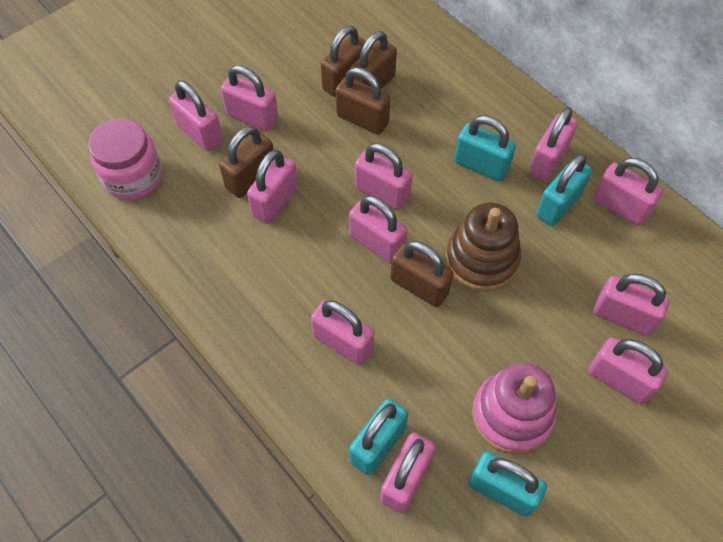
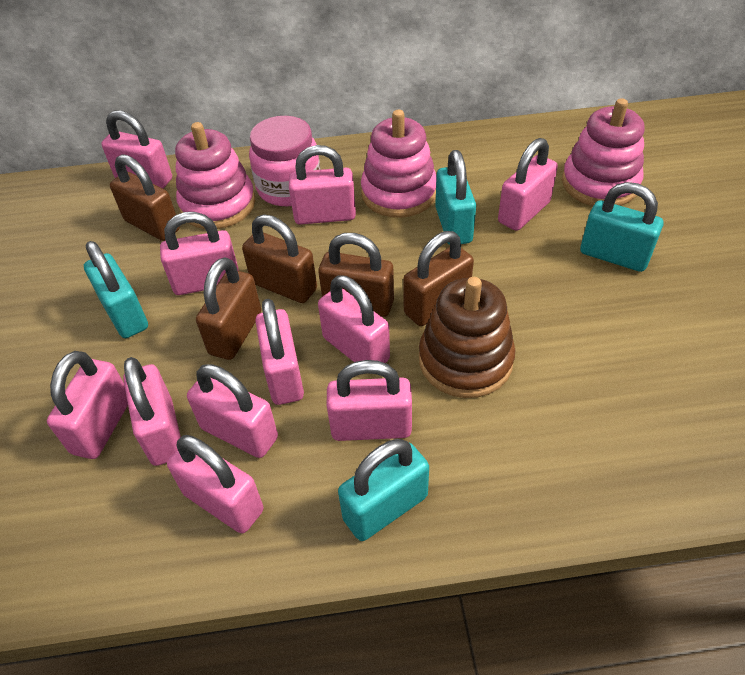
pink stacking toy: [472,363,557,454] = 1 -> [175,122,256,229] [361,110,437,218] [562,98,645,206] = 3

